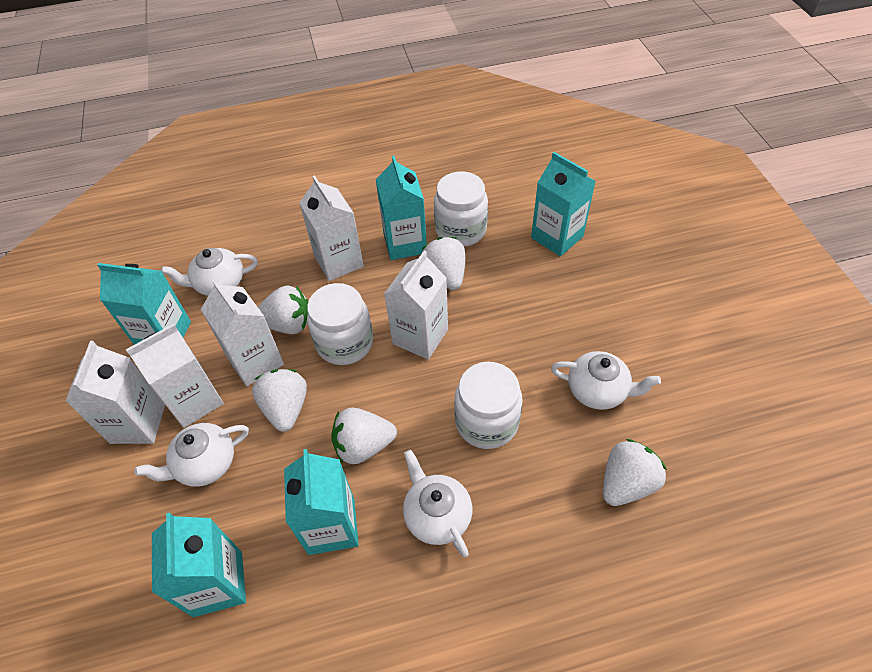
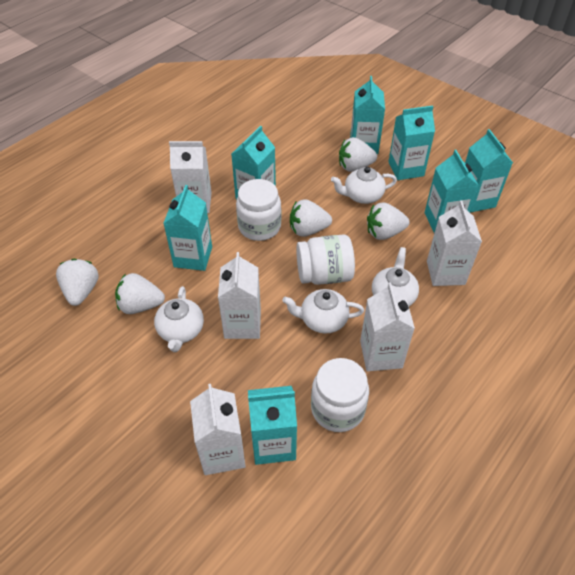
turquoise carton: [97,263,191,345] [152,513,246,617] [284,449,359,555] [376,156,427,260] [531,152,596,256] = 5 -> [163,185,212,271] [231,126,276,199] [248,386,297,465] [350,76,385,154] [388,105,435,180] [425,150,479,233] [465,129,513,213] = 7

